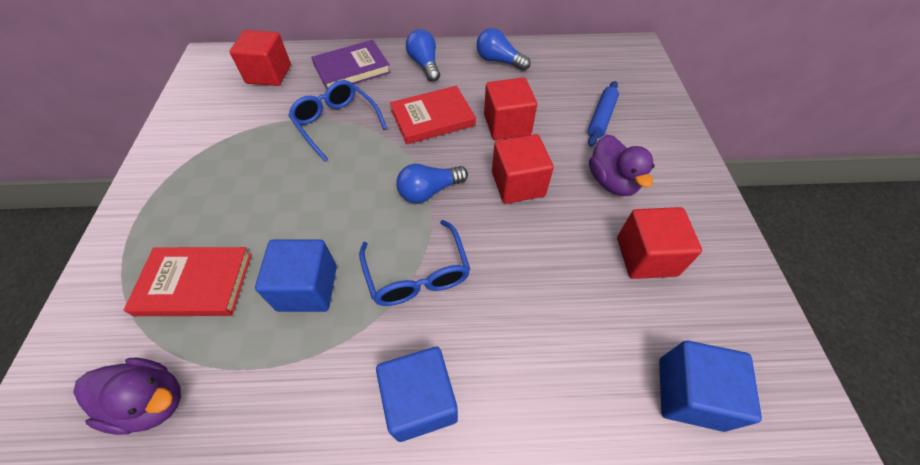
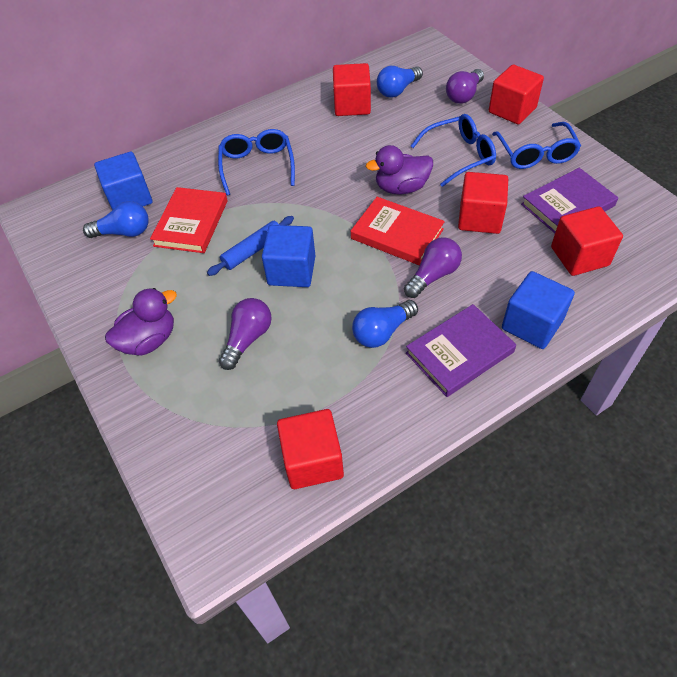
blue glasses: [288,80,387,161] [359,220,470,306] = 2 -> [218,129,295,196] [411,114,496,187] [492,122,581,169] = 3
purple book: [311,40,391,90] = 1 -> [406,304,516,397] [521,168,618,233] = 2
purple light bulb: none = 0 -> [219,298,272,370] [404,237,462,298] [446,69,484,104] = 3
red cube: [229,30,291,86] [484,78,537,140] [492,134,554,204] [617,207,702,279] = 4 -> [277,409,344,489] [333,63,371,116] [458,172,508,234] [489,65,544,124] [551,206,623,276] = 5

